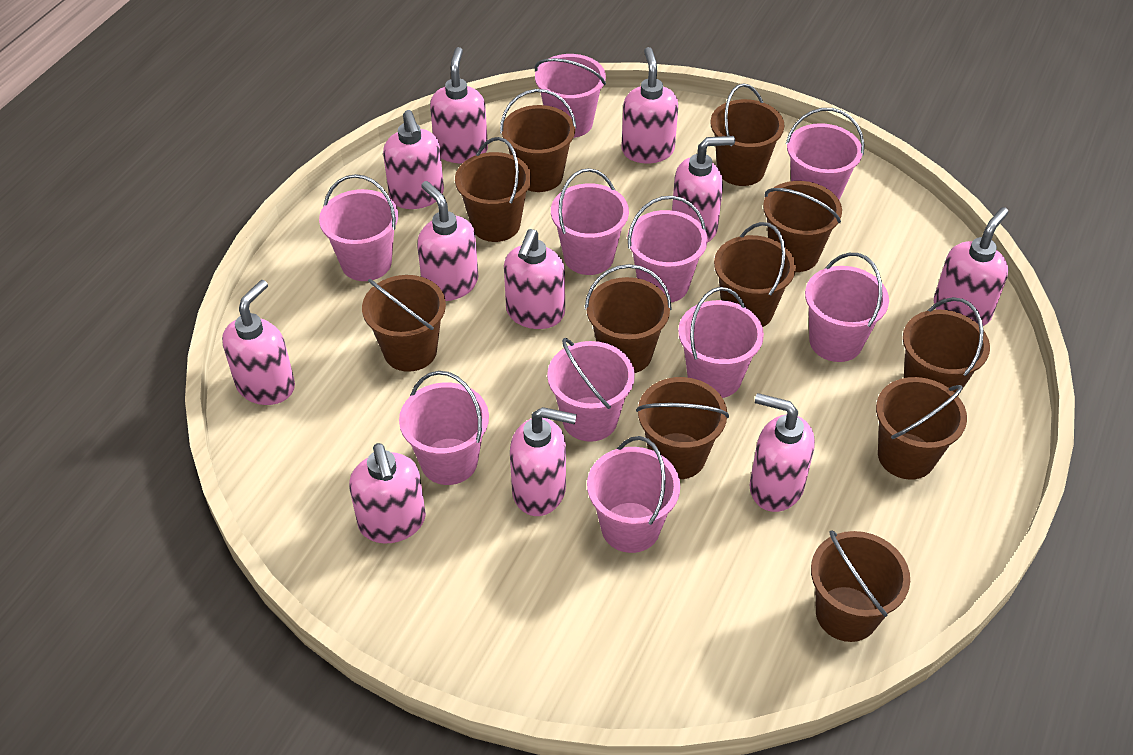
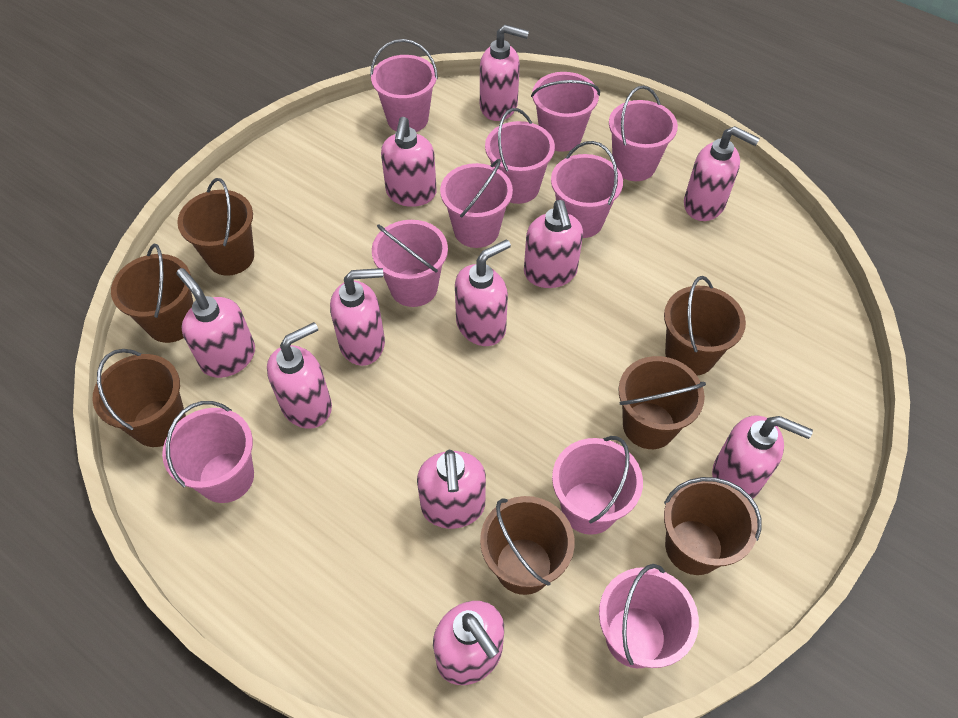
brown bucket: [362,275,446,372] [455,137,531,242] [500,89,577,192] [585,264,672,373] [636,377,729,479] [710,83,784,186] [714,222,796,327] [763,181,842,272] [811,530,910,642] [876,377,967,480] [903,297,990,393] = 11 -> [92,349,186,447] [111,244,193,343] [177,178,254,276] [480,496,575,595] [619,356,706,449] [664,276,746,376] [664,477,761,575] = 7

